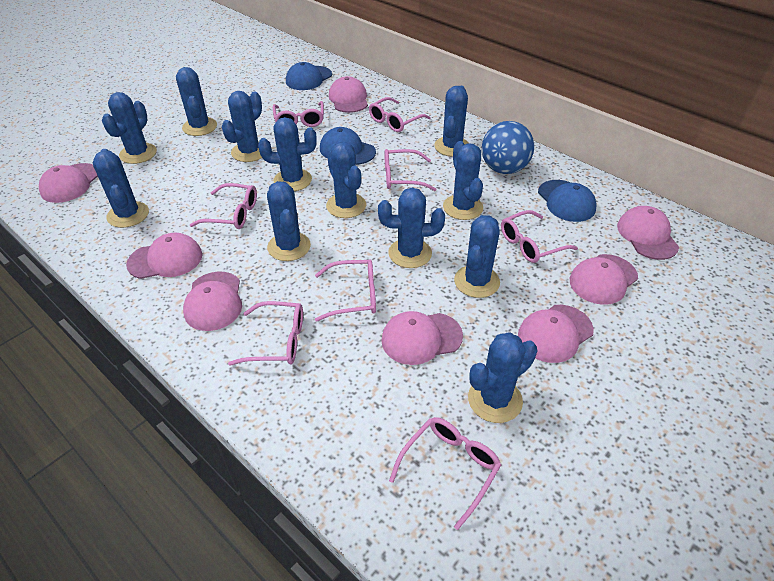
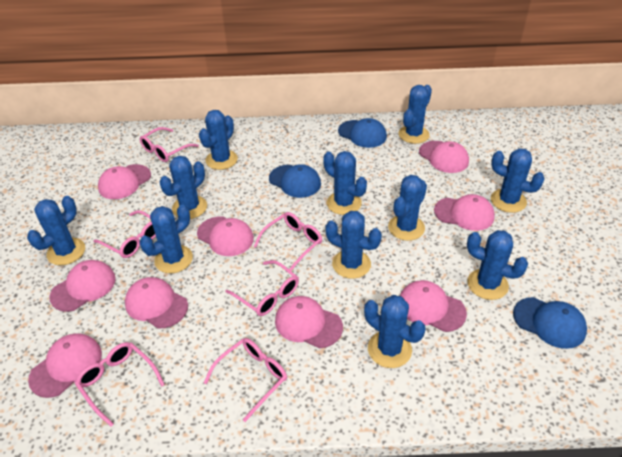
blue ball: [482,121,534,174] = 1 -> none = 0
blue cactus: [93,149,149,228] [102,92,157,164] [176,67,217,136] [222,91,262,162] [258,117,317,191] [267,181,311,261] [326,142,366,218] [378,188,445,268] [434,86,469,157] [443,141,483,220] [454,215,500,298] [468,332,537,423] = 12 -> [27,196,85,265] [140,205,193,274] [159,156,207,219] [199,110,238,170] [323,151,367,215] [325,211,382,279] [364,295,426,368] [388,175,427,241] [398,85,432,144] [467,230,528,300] [491,148,545,213] = 11
pink cap: [39,163,98,203] [126,233,202,279] [183,272,242,331] [329,76,368,113] [381,311,463,365] [518,305,594,363] [570,254,638,305] [617,206,679,260] = 8 -> [28,333,102,398] [49,260,116,312] [98,164,151,199] [125,277,188,329] [197,216,254,256] [275,296,343,348] [400,280,467,332] [419,141,469,173] [434,194,495,231] = 9
pink glasses: [190,183,257,229] [228,301,303,366] [273,101,324,127] [315,259,376,322] [369,97,430,132] [384,149,436,191] [389,417,501,530] [501,210,578,263] = 8 -> [75,342,165,427] [93,210,156,258] [140,127,199,162] [204,338,287,422] [226,260,299,316] [254,212,322,271] = 6

